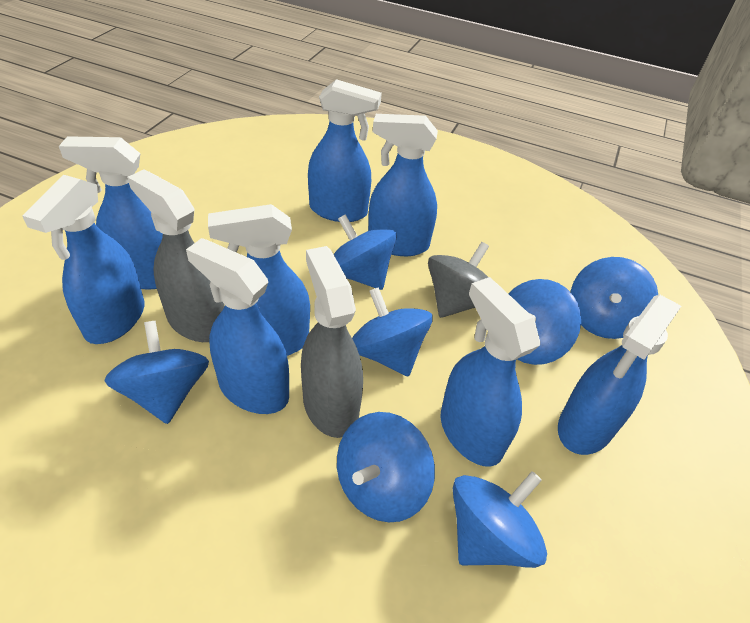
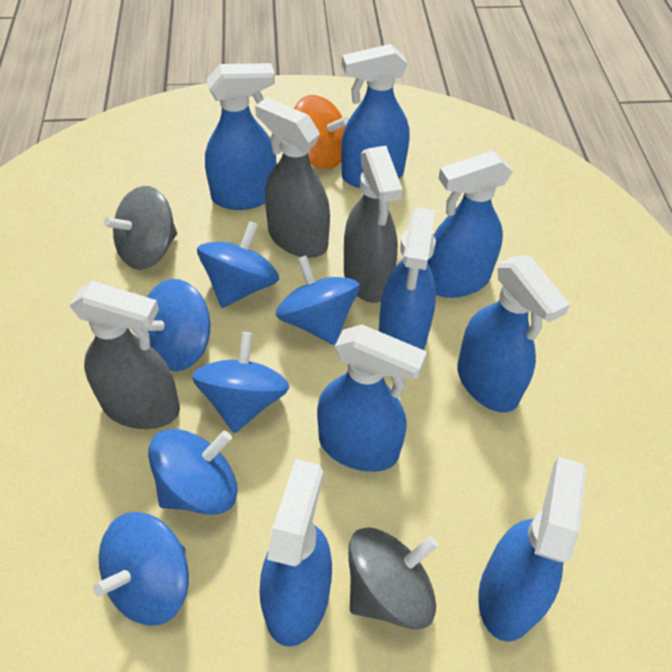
blue spinning top: [104,321,209,424] [334,214,397,290] [337,412,435,522] [352,287,433,377] [453,471,547,568] [508,279,581,365] [571,257,658,339] = 7 -> [93,512,189,625] [144,279,210,372] [148,429,238,515] [192,332,289,433] [197,221,279,308] [276,255,360,345] = 6
grey spinning top: [428,242,489,318] = 1 -> [104,186,177,270] [348,528,438,630] = 2
grey spray bottle: [127,169,224,342] [301,246,363,438] = 2 -> [70,281,180,429] [255,98,330,258] [344,146,403,303] = 3
orange spinning top: none = 0 -> [294,95,349,169] = 1

